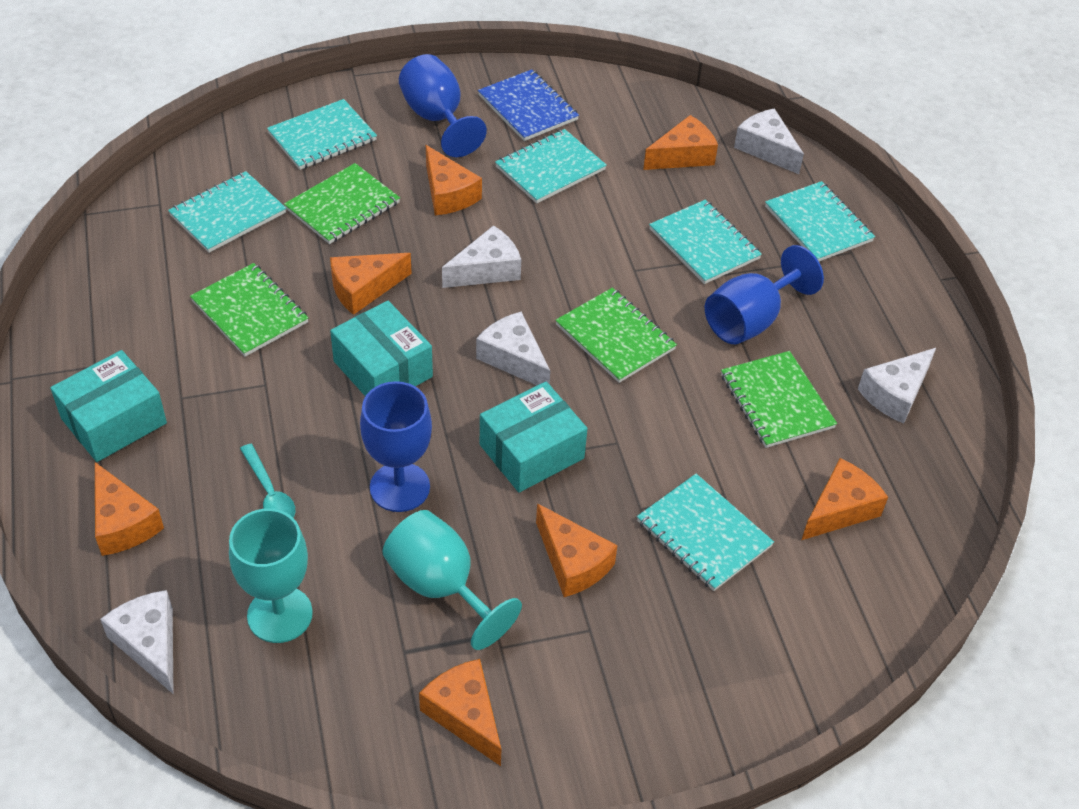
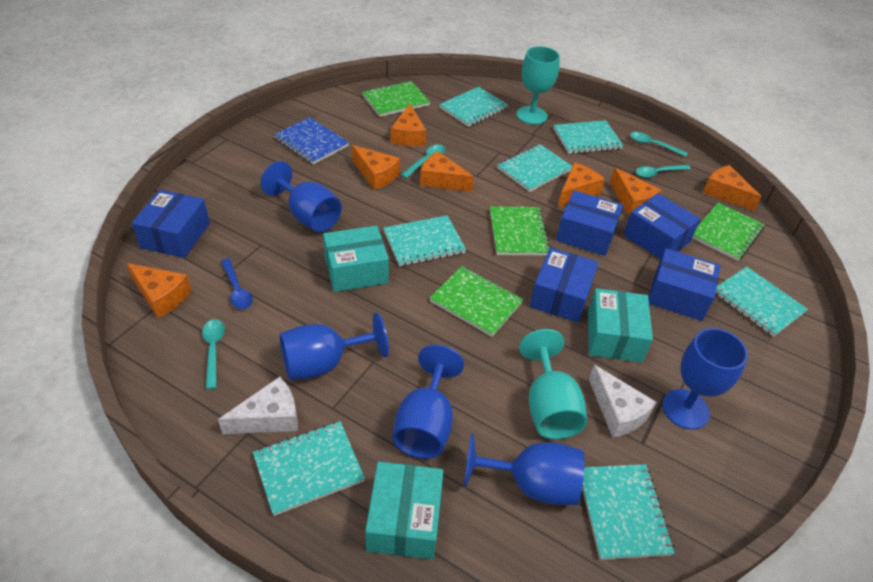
blue box: none = 0 -> [131,190,210,258] [530,247,599,323] [556,190,623,256] [623,193,700,259] [648,248,721,321] = 5
blue goblet: [360,381,432,512] [399,54,487,157] [705,245,824,344] = 3 -> [261,161,342,232] [280,312,389,380] [392,345,464,459] [464,433,584,505] [662,328,748,430] = 5
blue spoon: none = 0 -> [221,258,253,309] = 1
turquoise notebook: [168,171,286,253] [267,99,377,170] [495,129,607,204] [637,474,774,591] [649,200,762,284] [765,181,875,261] = 6 -> [253,421,365,516] [383,215,466,266] [439,87,508,127] [497,144,572,192] [553,120,623,154] [582,464,674,560] [715,266,808,337] = 7
turquoise spoon: [240,444,295,517] = 1 -> [202,319,225,389] [401,145,445,178] [630,132,688,157] [636,164,691,178] = 4
white cheese: [100,590,173,694] [442,225,521,288] [476,312,550,385] [734,108,804,174] [858,348,936,424] = 5 -> [218,377,298,434] [589,365,657,437] = 2

